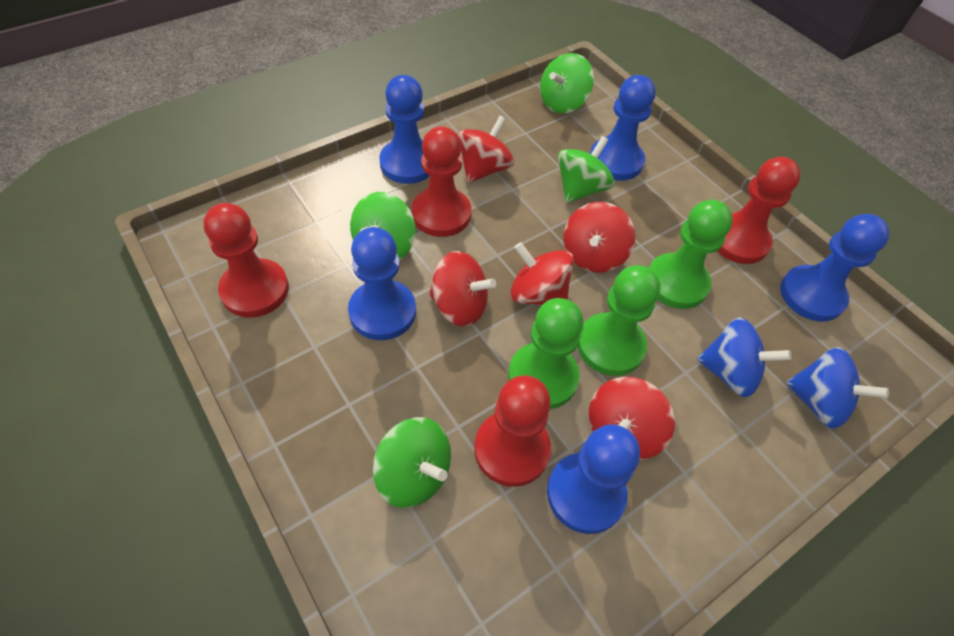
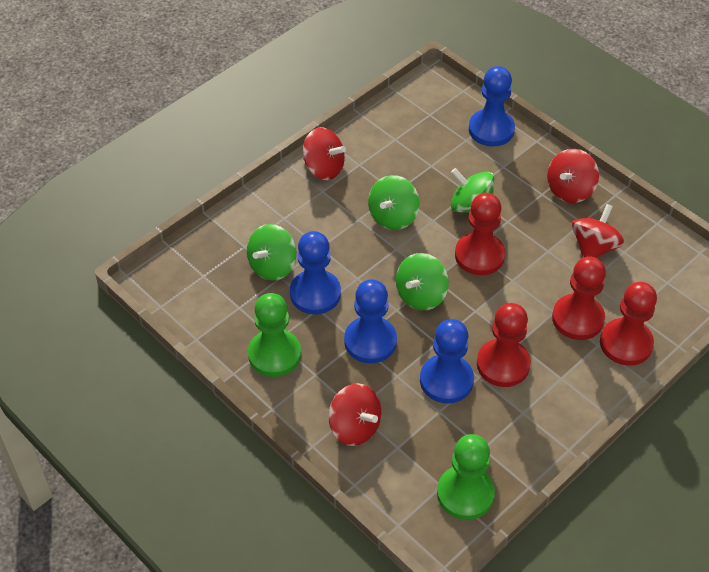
blue pawn: [348,227,416,340] [379,75,430,184] [547,424,640,534] [590,75,656,181] [780,214,889,322] = 5 -> [290,231,341,314] [344,280,397,363] [420,319,474,403] [469,66,515,146] = 4
blue spinning top: [697,317,791,397] [786,347,889,429] = 2 -> none = 0
green pawn: [508,298,584,409] [577,265,660,376] [649,200,733,309] = 3 -> [248,293,301,377] [437,434,495,520] = 2
red spinning top: [429,251,496,327] [458,116,514,183] [510,242,574,305] [564,202,635,273] [589,377,675,460] = 5 -> [303,127,346,180] [329,383,381,446] [547,149,599,203] [572,204,624,258] = 4

